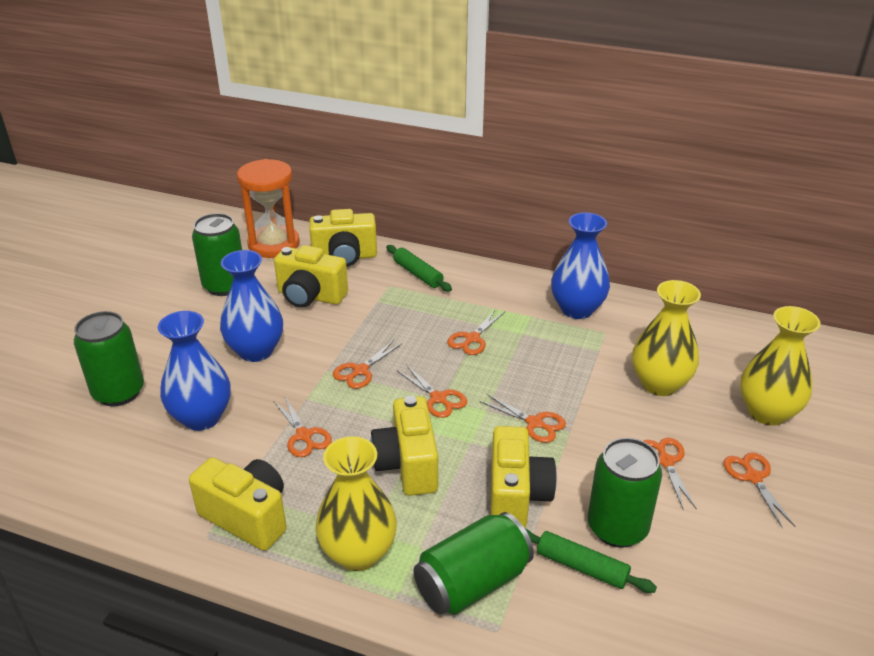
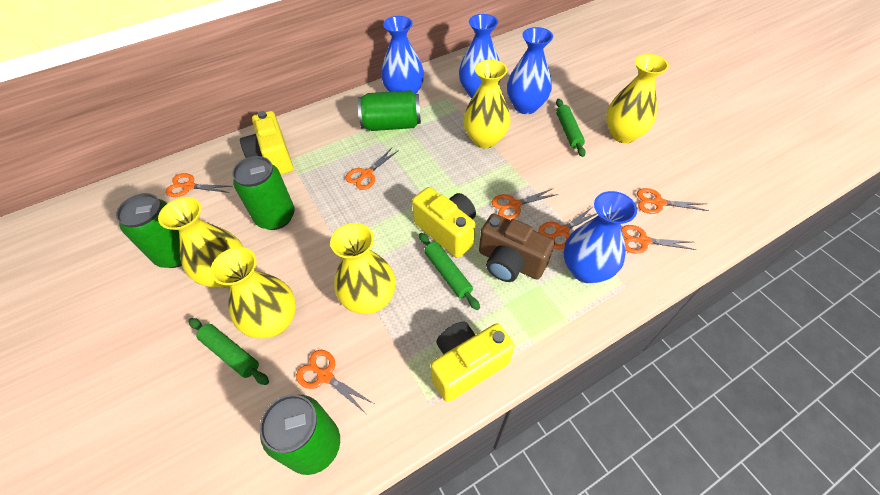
blue vase: [158,311,231,431] [220,250,283,362] [551,212,610,319] = 3 -> [381,16,424,94] [459,14,500,98] [507,27,553,114] [564,191,637,283] = 4
brown camera: none = 0 -> [479,214,555,282] = 1
green rolling pin: [386,245,452,292] [525,528,657,593] = 2 -> [188,318,269,385] [419,233,480,310] [556,99,586,157] = 3
orange hourglass: [237,159,300,258] = 1 -> none = 0
yellow camera: [189,457,287,551] [274,245,348,308] [309,209,377,267] [370,396,438,496] [490,426,557,528] = 5 -> [240,111,293,175] [412,187,476,258] [431,321,515,402] = 3
yellow vase: [315,436,397,571] [632,280,701,396] [740,306,820,426] = 3 -> [158,197,243,288] [210,247,296,338] [330,223,396,314] [463,60,511,149] [606,54,669,143] = 5

